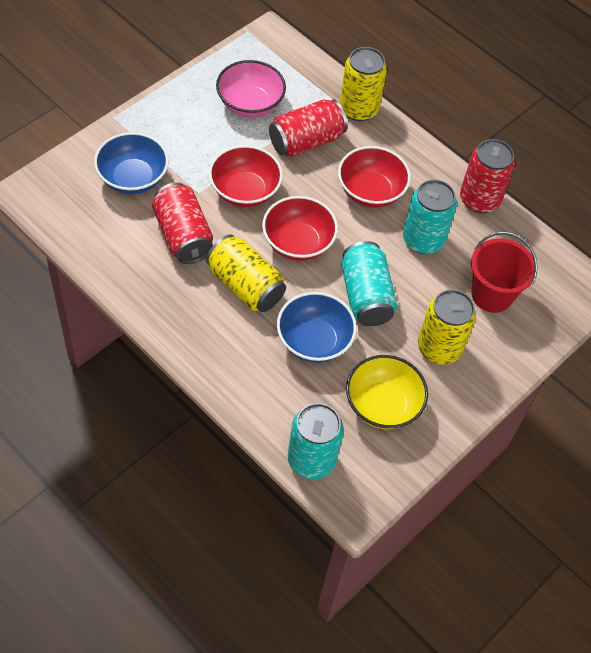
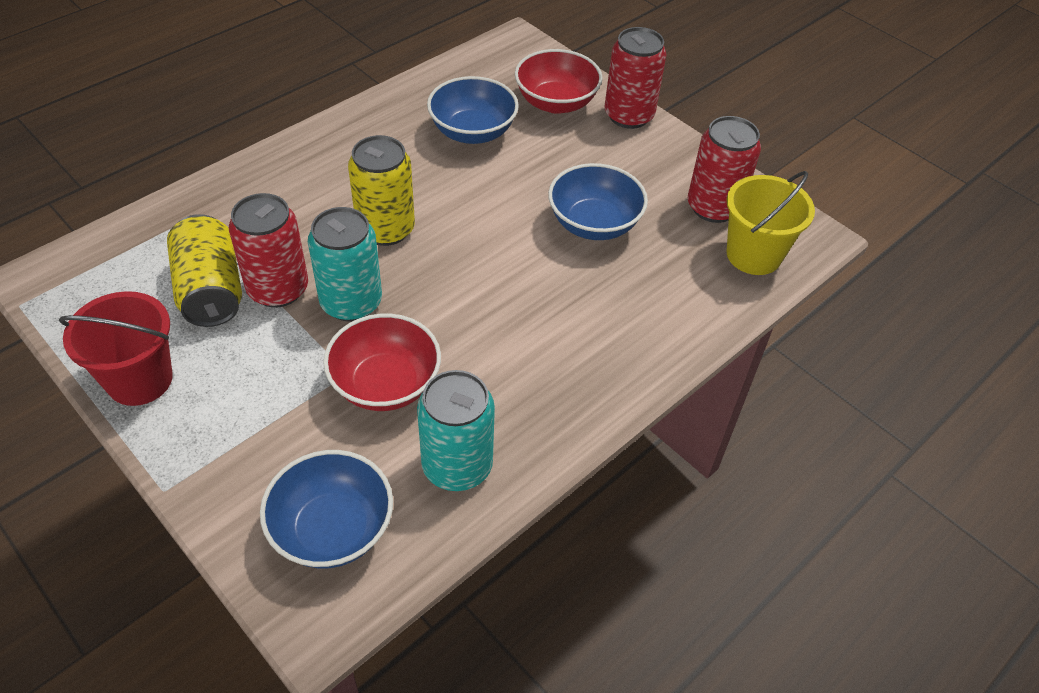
blue bowl: [94,132,169,194] [277,292,357,363] = 2 -> [260,450,393,568] [427,76,519,144] [548,163,648,240] = 3
pink bowl: [216,60,286,118] = 1 -> none = 0
red bowl: [209,145,283,207] [262,196,338,261] [338,146,411,208] = 3 -> [323,314,441,411] [515,49,603,114] = 2
turquoise can: [288,403,344,479] [341,241,397,326] [403,180,457,254] = 3 -> [308,207,382,321] [417,370,495,491] = 2
yellow bowl: [346,355,428,429] = 1 -> none = 0
yellow bucket: none = 0 -> [727,171,815,275] = 1
yellow can: [206,234,286,312] [340,47,387,121] [418,289,476,365] = 3 -> [167,214,242,327] [348,135,415,246] = 2

